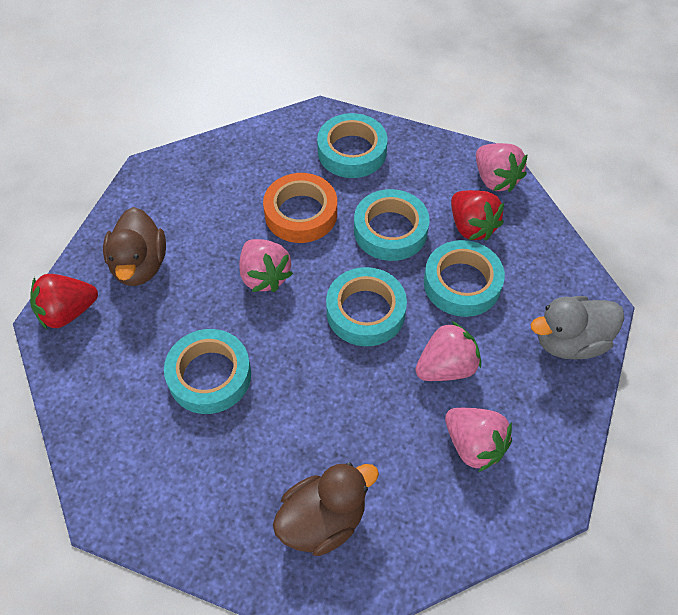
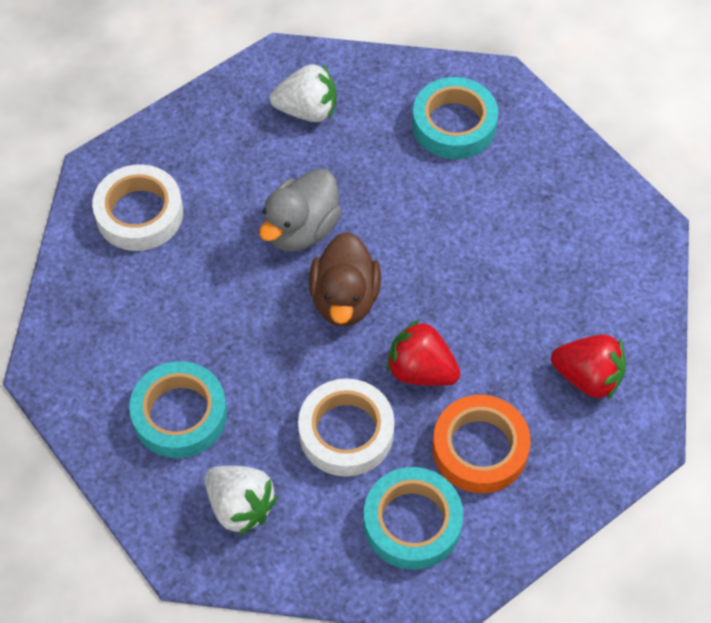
brown duck: [103,207,166,286] [273,462,379,556] = 2 -> [309,232,381,327] = 1
pink strawberry: [239,239,293,292] [415,321,481,381] [445,408,512,472] [476,143,528,192] = 4 -> none = 0
turquoise tape: [164,329,251,414] [317,113,388,178] [326,267,407,346] [354,189,430,261] [424,240,505,317] = 5 -> [129,361,227,458] [364,467,463,570] [412,77,498,159] = 3
white strawberry: none = 0 -> [205,466,278,536] [270,63,336,122] = 2
white tape: none = 0 -> [92,164,183,251] [298,379,394,477] = 2

